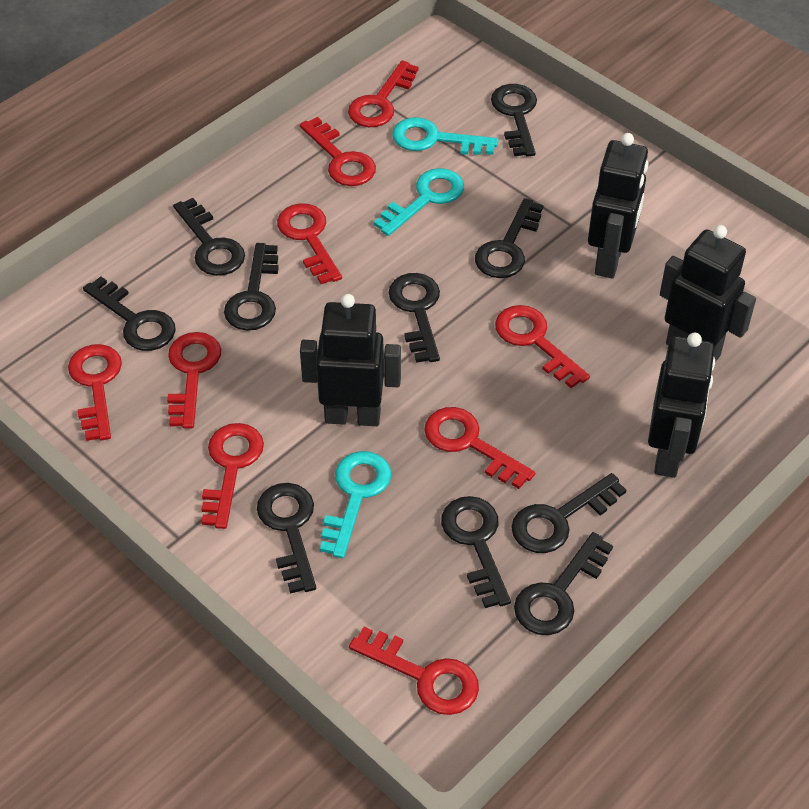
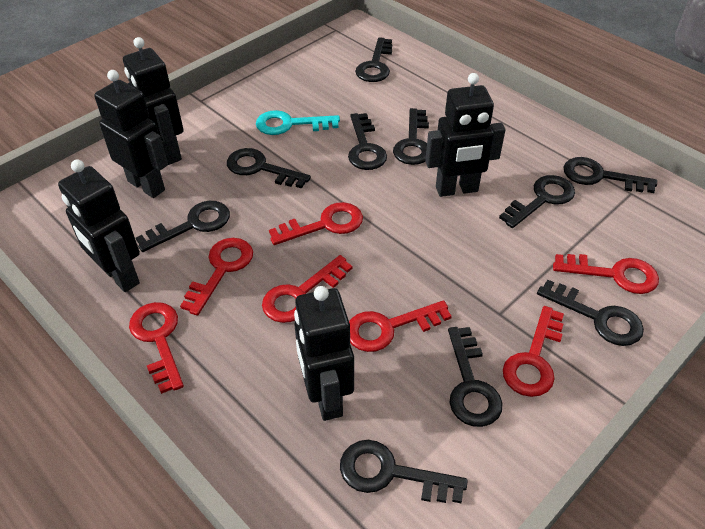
black robot: [300,294,401,426] [588,133,648,278] [648,333,715,478] [660,225,756,362] = 4 -> [58,160,140,292] [94,70,168,198] [123,37,184,165] [294,286,354,421] [425,73,505,197] = 5
red key: [68,344,122,441] [167,332,221,428] [202,423,264,529] [277,203,342,284] [300,117,376,186] [348,60,419,127] [349,627,479,715] [424,407,535,489] [495,305,590,388] = 9 -> [129,302,184,394] [180,238,253,316] [262,255,353,323] [269,202,363,245] [349,300,452,352] [503,306,564,397] [553,254,659,294] = 7
turquoise key: [320,451,392,558] [374,168,464,236] [392,117,499,155] = 3 -> [256,110,340,135] = 1

